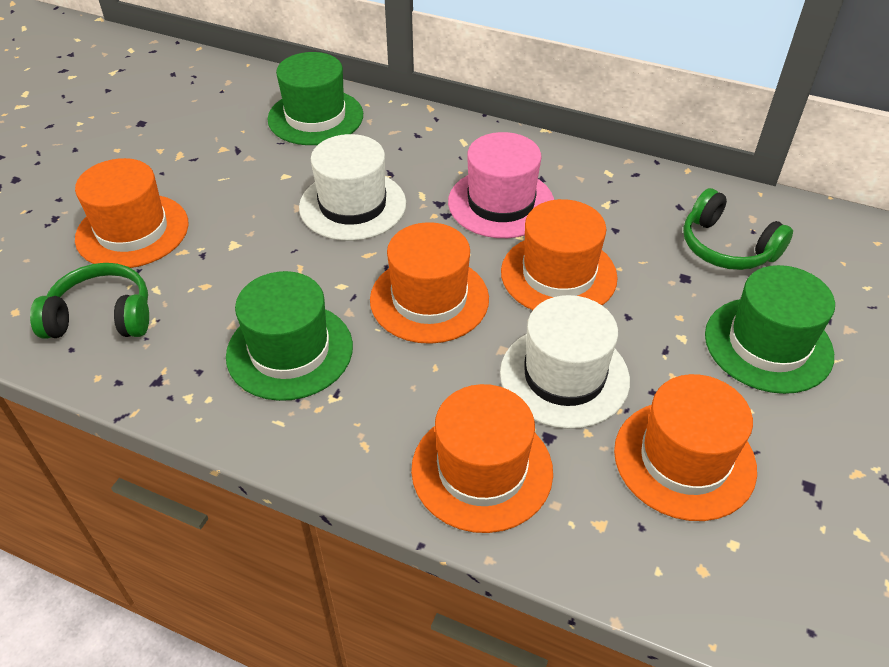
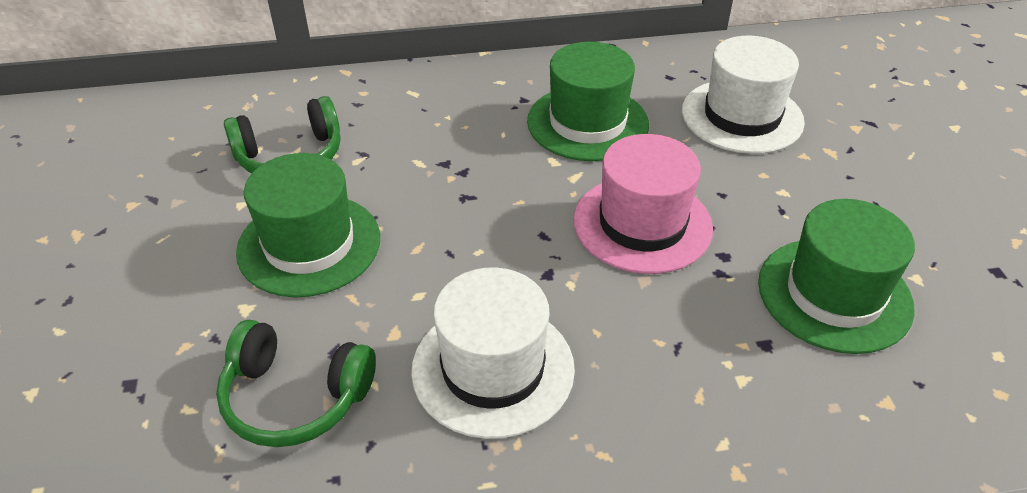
orange hat: [75,158,189,268] [370,222,489,344] [411,384,553,533] [501,199,618,310] [614,374,757,521] = 5 -> none = 0

